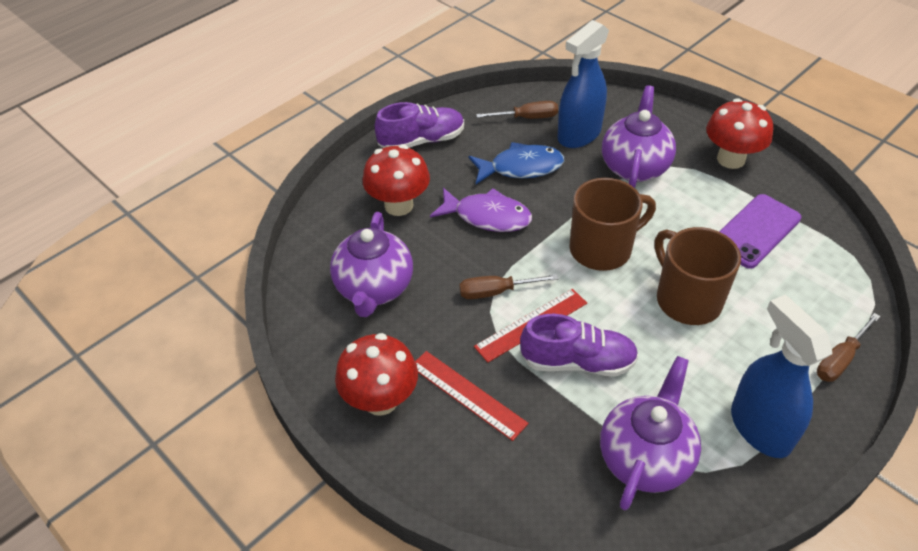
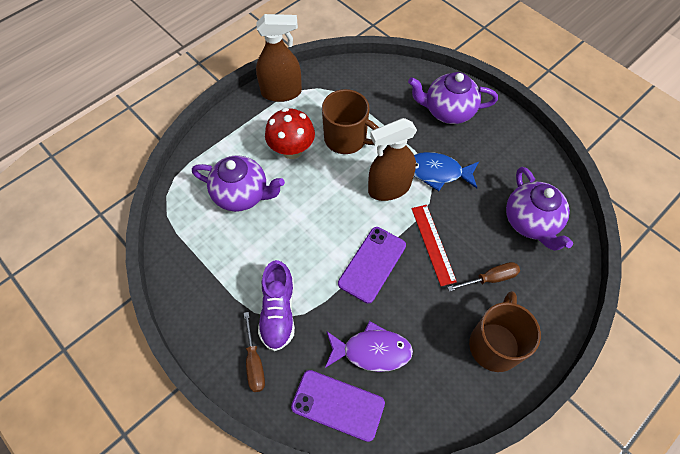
blue spray bottle: [557,20,609,148] [731,295,832,458] = 2 -> none = 0
brown screwdriver: [459,274,558,299] [476,101,558,119] [817,313,881,382] = 3 -> [244,312,265,392] [447,262,520,291] = 2
brown spray bottle: none = 0 -> [256,14,302,102] [368,118,417,201] = 2
purple phone: [719,194,802,269] = 1 -> [291,370,385,442] [338,227,406,304] = 2
purple shoe: [375,102,464,148] [520,314,639,377] = 2 -> [258,260,295,351] = 1
red mushroom: [335,333,418,416] [363,144,430,216] [706,98,773,169] = 3 -> [265,108,315,159] = 1
red ruler: [415,351,529,441] [474,289,587,363] = 2 -> [412,205,457,286] = 1

